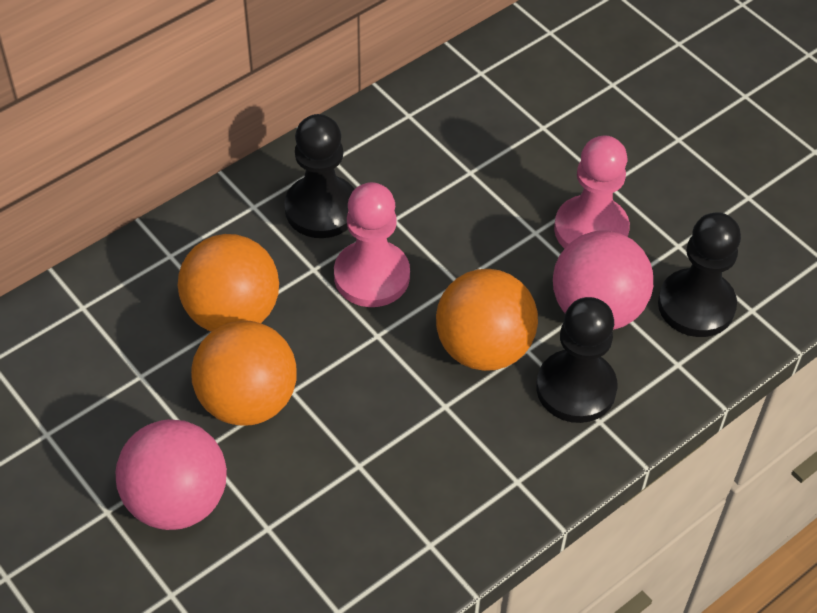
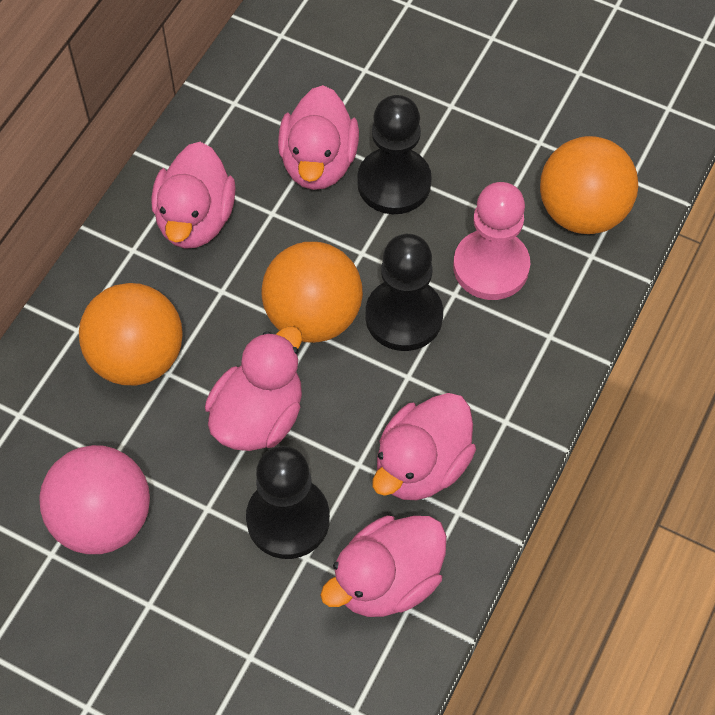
pink ball: [116,419,227,530] [553,230,653,330] = 2 -> [39,445,150,554] = 1
pink duck: none = 0 -> [151,142,236,249] [205,326,302,451] [278,85,359,190] [320,516,447,617] [373,393,476,500] = 5
pink pawn: [334,182,410,307] [554,135,630,249] = 2 -> [453,182,530,300] = 1

